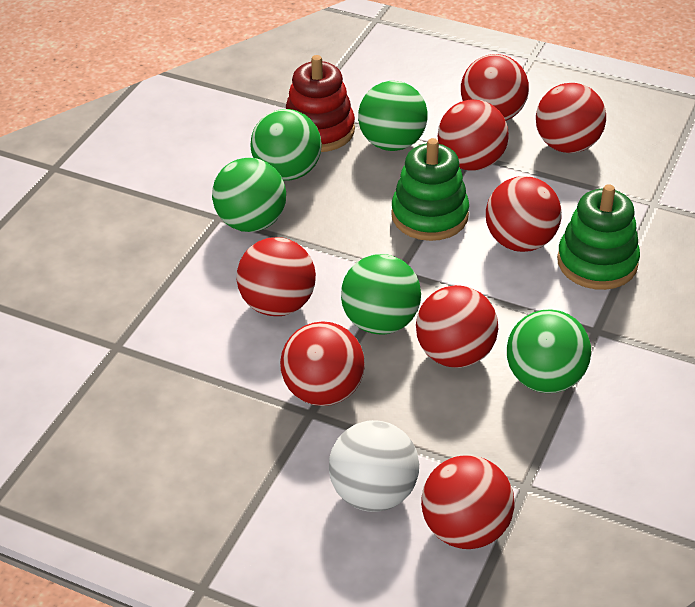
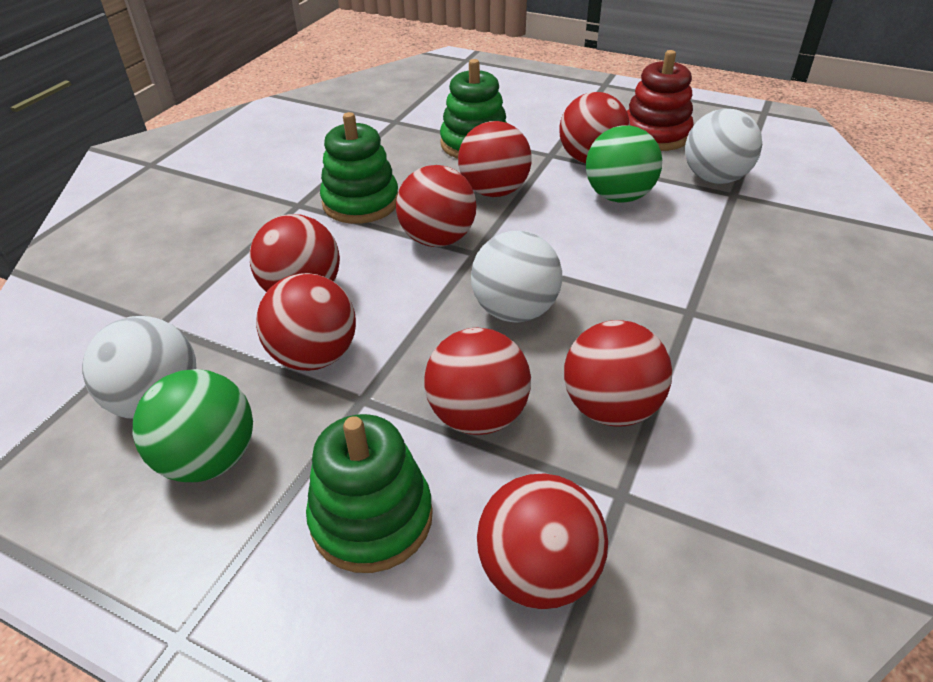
green ball: [212,158,286,232] [250,109,322,181] [341,254,421,335] [358,81,428,151] [507,309,591,393] = 5 -> [133,369,253,482] [586,125,662,203] = 2
green stacking toy: [391,138,469,241] [557,184,640,290] = 2 -> [306,414,433,573] [320,112,398,224] [440,59,507,159] = 3
white ball: [329,420,419,512] = 1 -> [82,316,196,419] [471,231,562,323] [685,108,762,184] = 3

